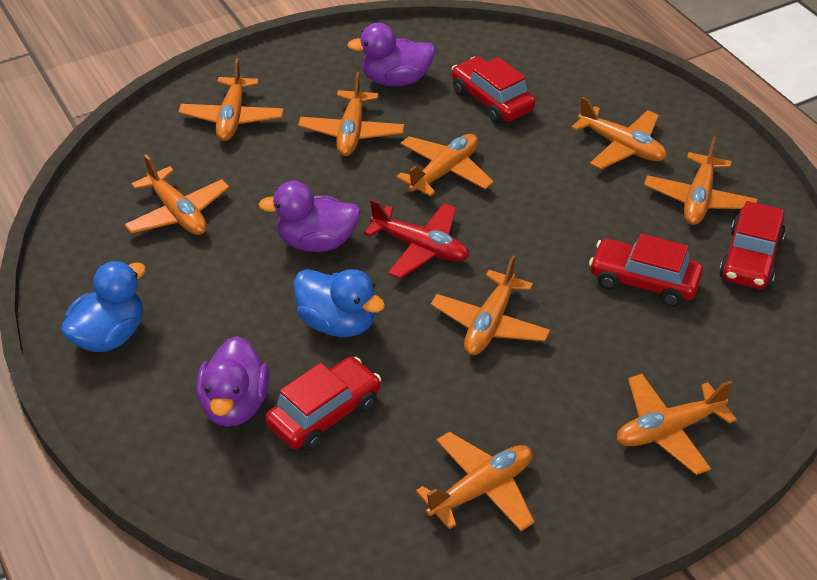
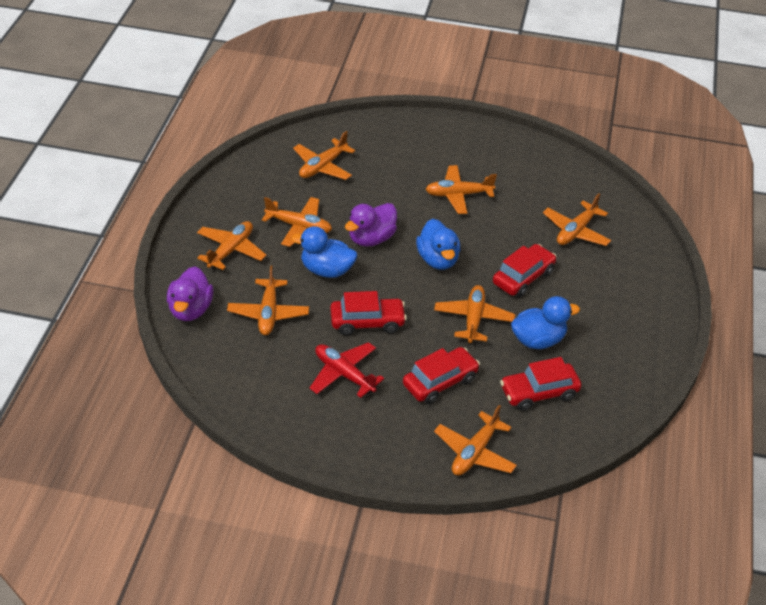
blue duck: [61,261,146,352] [294,269,385,337] = 2 -> [291,226,357,278] [416,219,460,270] [511,296,580,349] = 3
orange plane: [124,155,229,235] [178,58,284,141] [298,72,404,156] [396,134,494,197] [416,432,535,531] [431,255,550,355] [571,97,667,169] [617,374,737,475] [644,136,758,225] = 9 -> [197,221,267,270] [227,265,309,335] [262,197,332,247] [293,131,355,180] [426,165,497,214] [434,285,515,343] [434,405,517,476] [543,193,611,246] = 8
purple duck: [196,336,270,427] [258,181,361,252] [347,23,436,86] = 3 -> [167,266,213,321] [345,203,397,247] = 2

